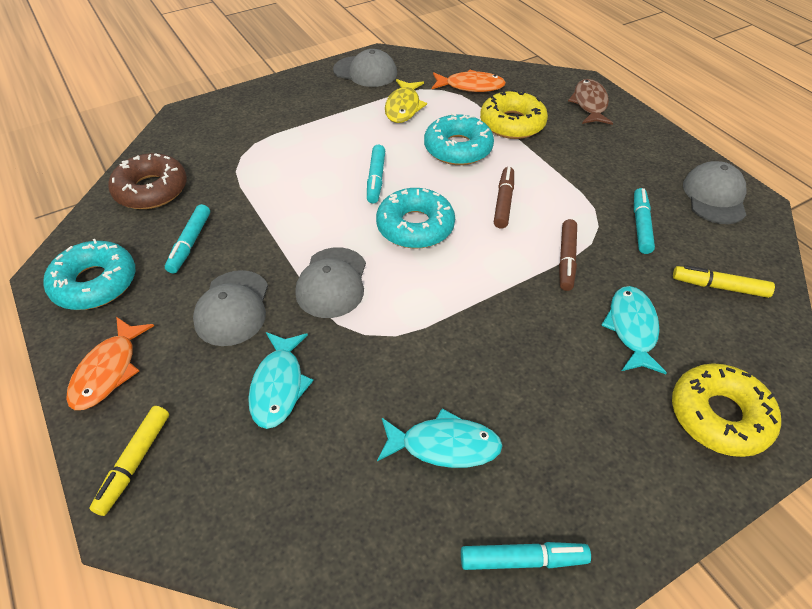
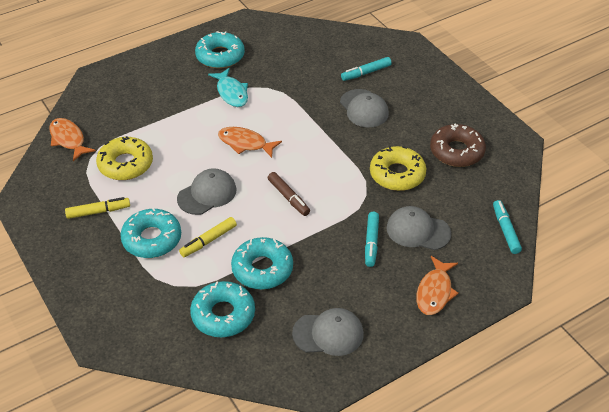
brown fish: [568,79,613,125] = 1 -> none = 0
brown marker: [494,167,514,229] [559,219,577,291] = 2 -> [268,172,310,216] = 1
orange fish: [66,317,154,410] [432,70,506,92] = 2 -> [49,118,96,161] [218,127,282,158] [416,256,459,315] = 3
turquoise donut: [43,239,135,310] [376,188,455,249] [424,113,494,165] = 3 -> [120,207,181,258] [190,281,255,337] [195,31,245,69] [231,237,293,289] = 4
turquoise fish: [248,332,313,429] [377,408,503,468] [601,286,667,374] = 3 -> [208,68,248,107] = 1
turquoise marker: [165,204,210,273] [367,145,385,203] [461,542,591,570] [634,188,655,254] = 4 -> [341,57,392,81] [365,212,379,267] [493,200,522,254] = 3
yellow fish: [385,79,427,123] = 1 -> none = 0

